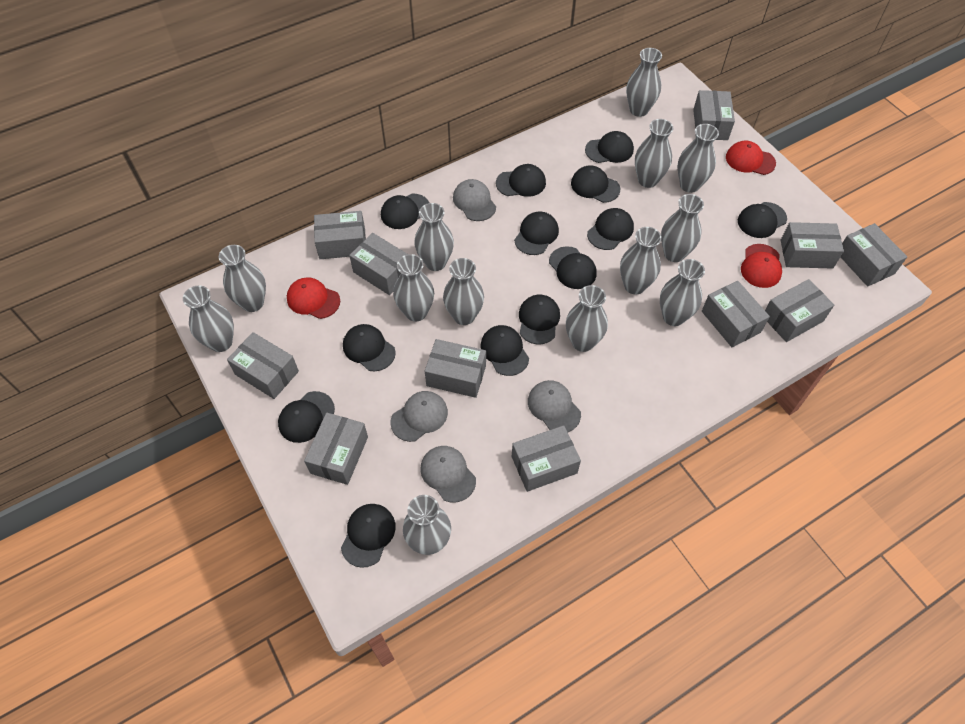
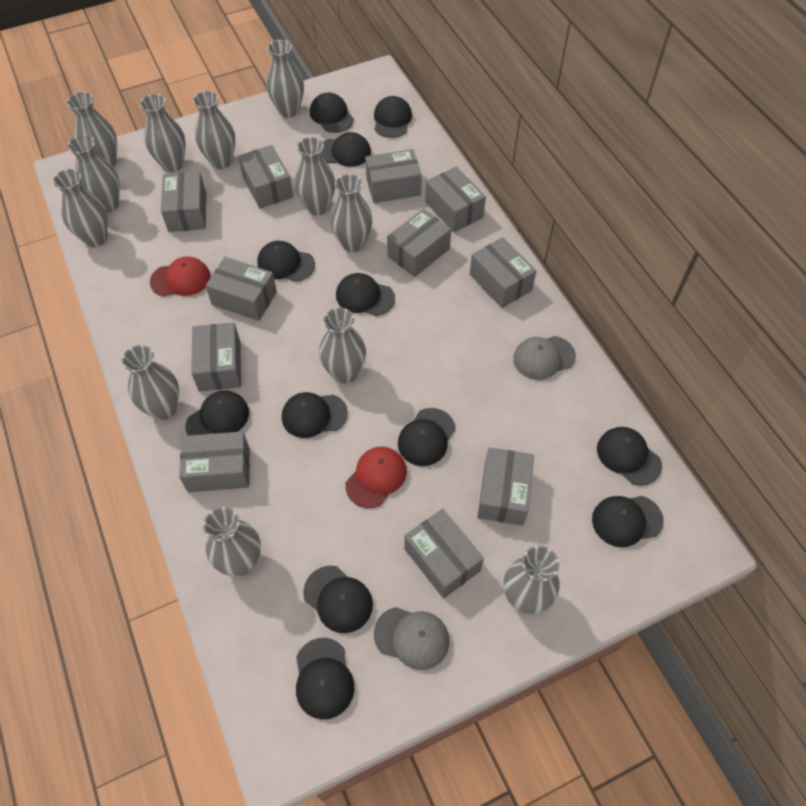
black cap: [278,391,335,443] [341,504,396,568] [343,324,396,371] [381,194,429,229] [480,325,529,376] [496,164,546,197] [514,211,559,255] [519,295,560,344] [549,246,597,289] [571,165,620,203] [585,131,634,163] [587,208,634,250] [738,202,787,238] = 13 -> [185,390,249,436] [257,241,315,282] [282,392,348,438] [296,638,354,719] [303,566,373,633] [310,93,354,133] [321,132,371,167] [336,273,395,316] [374,96,412,138] [398,408,455,466] [592,496,664,547] [597,427,662,486] = 12
grey cap: [390,391,448,442] [420,446,476,503] [453,179,496,221] [528,380,581,432] = 4 -> [374,607,450,670] [513,336,576,380] = 2
grey vase: [183,285,234,352] [219,245,266,312] [393,254,434,322] [403,495,451,555] [414,203,454,271] [443,258,484,325] [566,285,608,352] [620,227,662,295] [626,48,662,117] [635,119,673,188] [660,259,705,326] [661,194,704,262] [678,124,719,193] = 13 -> [53,169,108,247] [67,92,117,167] [68,134,120,213] [122,345,179,420] [140,94,186,172] [193,91,235,169] [203,507,261,576] [266,40,304,118] [294,137,335,215] [319,308,366,384] [330,174,373,252] [504,546,560,614] = 12
red cap: [287,277,340,319] [726,141,776,175] [741,244,782,288] = 3 -> [150,257,210,296] [345,447,407,508] = 2

